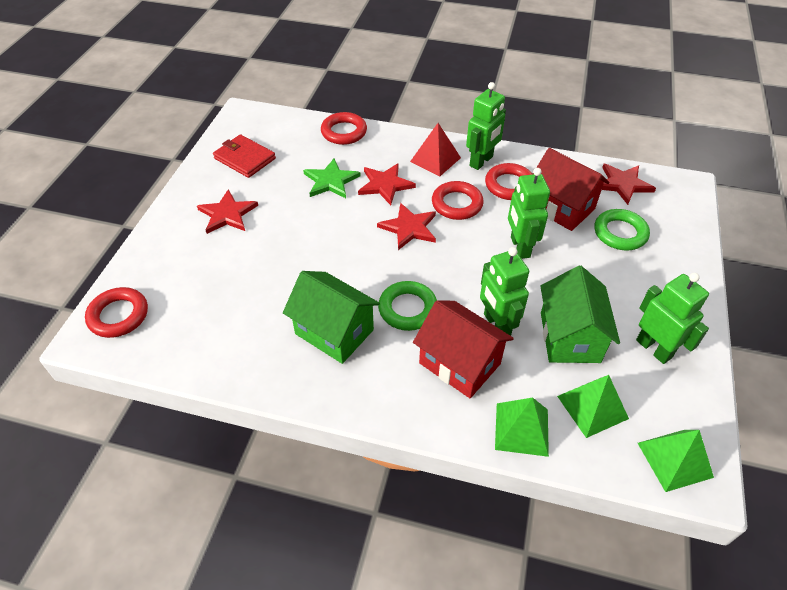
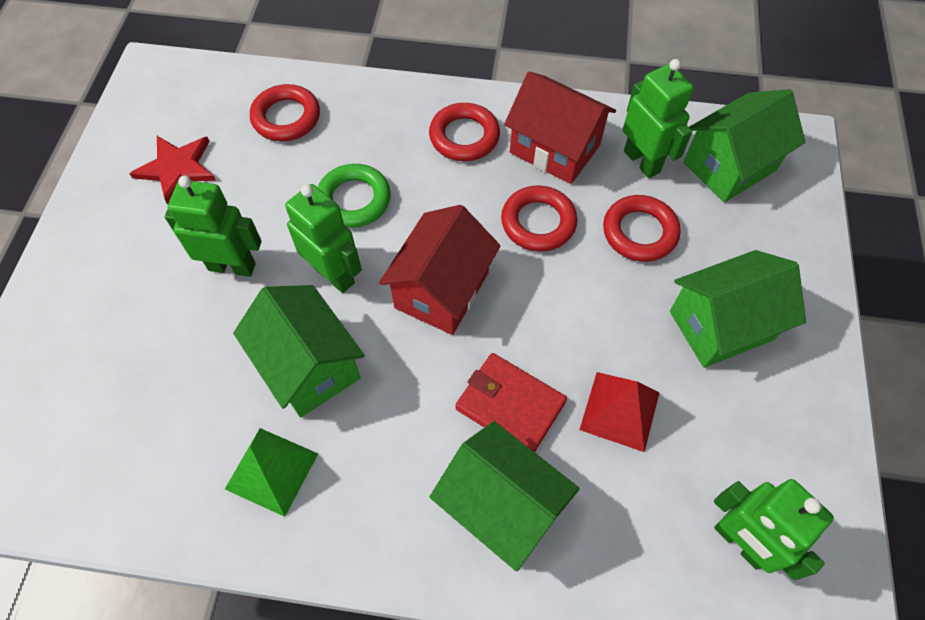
green house: [283,271,380,364] [540,266,620,363] = 2 -> [233,285,365,418] [430,421,580,572] [670,250,806,368] [683,89,806,202] = 4
green pyramid: [495,398,549,457] [557,375,629,438] [638,430,714,492] = 3 -> [225,428,318,517] = 1
green ring: [378,281,437,331] [595,209,650,250] = 2 -> [318,164,391,228] = 1
green star: [303,158,361,198] = 1 -> none = 0
red star: [197,189,258,234] [358,163,416,205] [377,203,436,250] [602,164,656,205] = 4 -> [129,136,216,204] = 1

